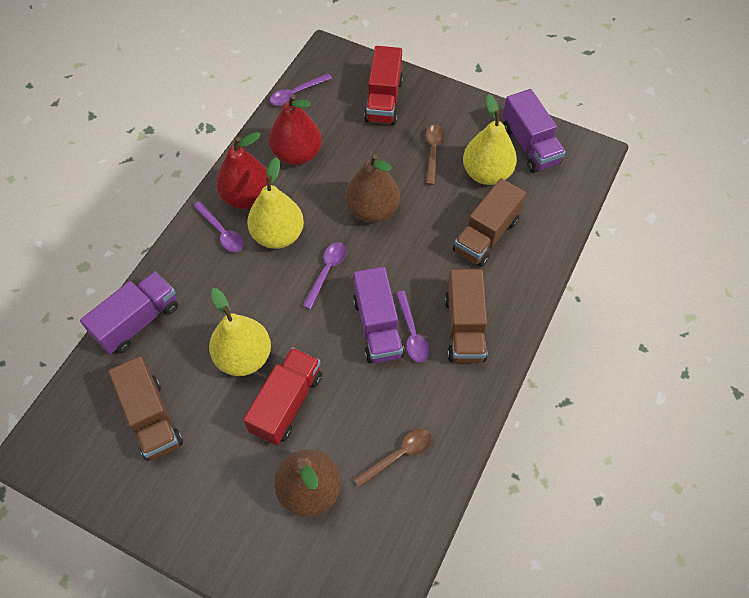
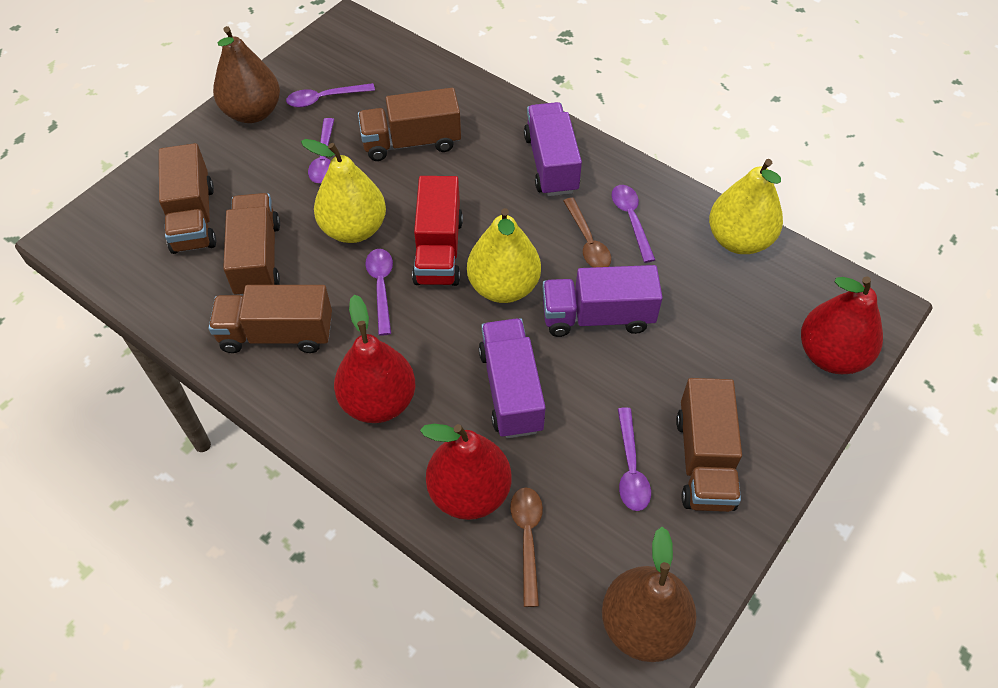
brown truck: [108,356,183,461] [445,269,487,363] [453,178,526,267] = 3 -> [159,143,216,254] [209,285,332,353] [223,193,280,296] [358,88,461,161] [676,378,742,512] = 5
purple spoon: [193,201,244,252] [270,74,332,106] [302,242,346,309] [396,291,430,362] = 4 -> [286,83,375,108] [308,118,334,183] [365,249,393,335] [612,185,655,263] [618,407,651,511] = 5
red pear: [216,132,267,209] [269,94,322,165] = 2 -> [334,294,415,423] [420,424,511,520] [801,276,883,374] = 3
red truck: [243,347,322,446] [364,46,403,125] = 2 -> [412,176,463,286] = 1

